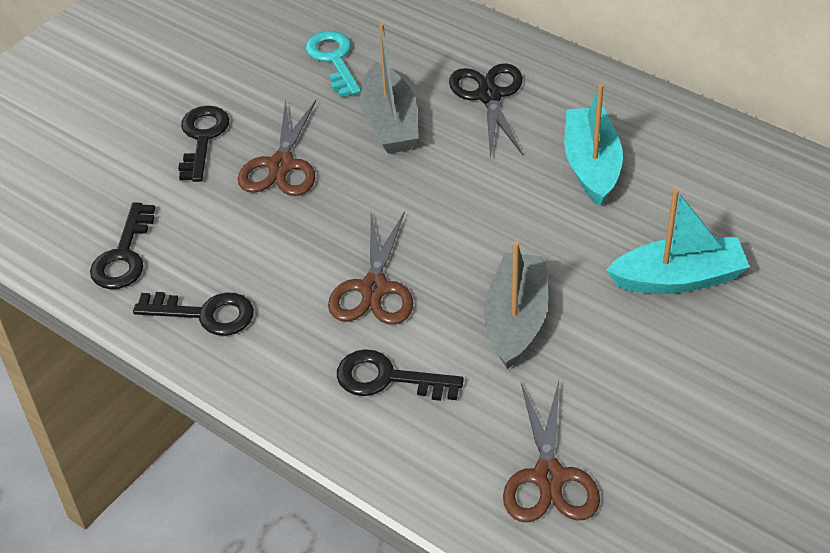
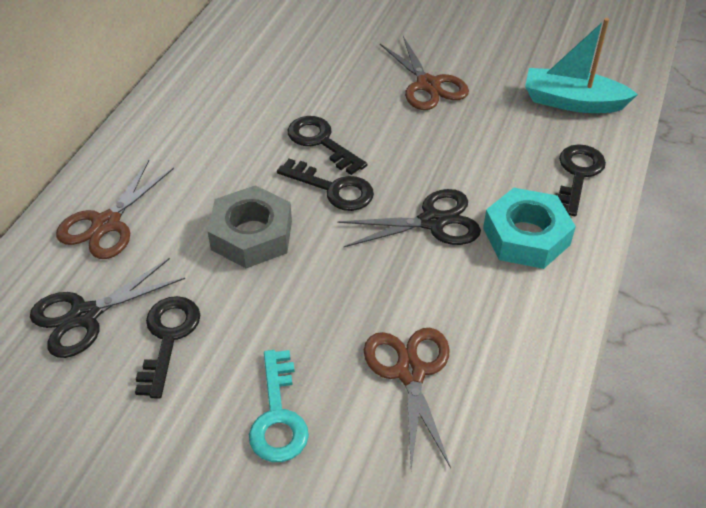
black scissors: [449,63,523,158] = 1 -> [30,258,185,358] [337,189,481,247] = 2
grey boat: [360,23,419,154] [484,241,549,369] = 2 -> none = 0
grey nut: none = 0 -> [207,185,292,268] = 1
turquoise boat: [564,84,623,206] [606,189,750,294] = 2 -> [525,18,638,113] = 1
turquoise nut: none = 0 -> [483,188,576,269] = 1

